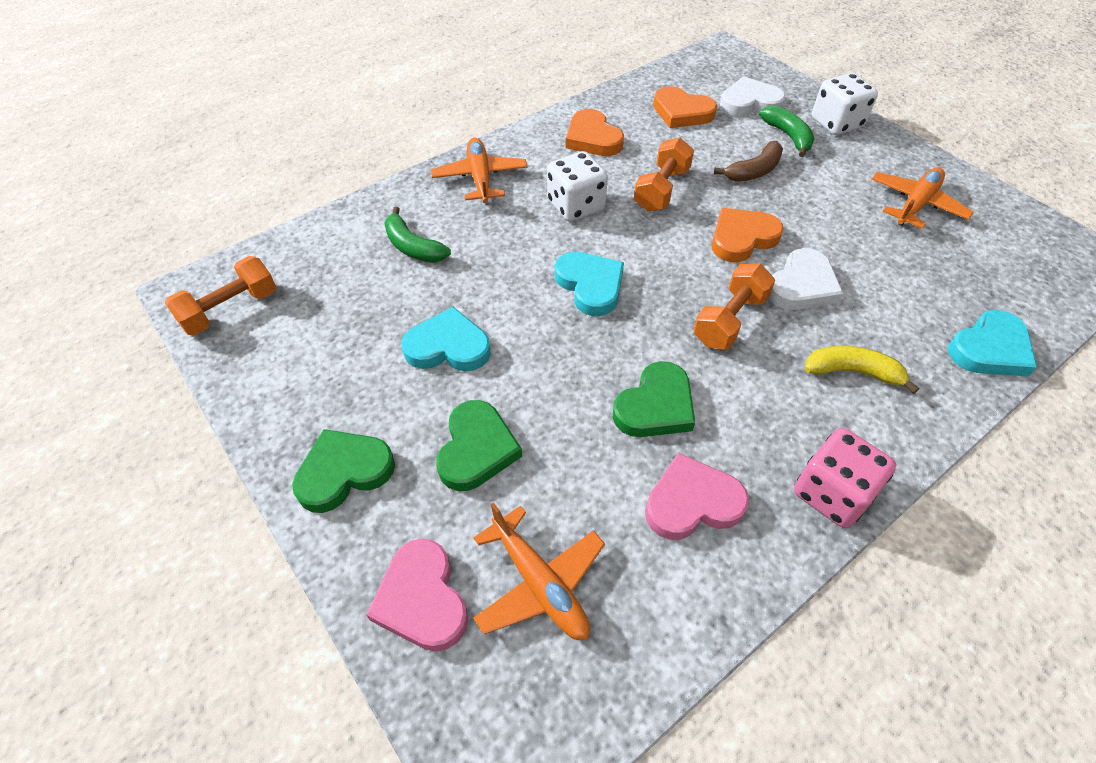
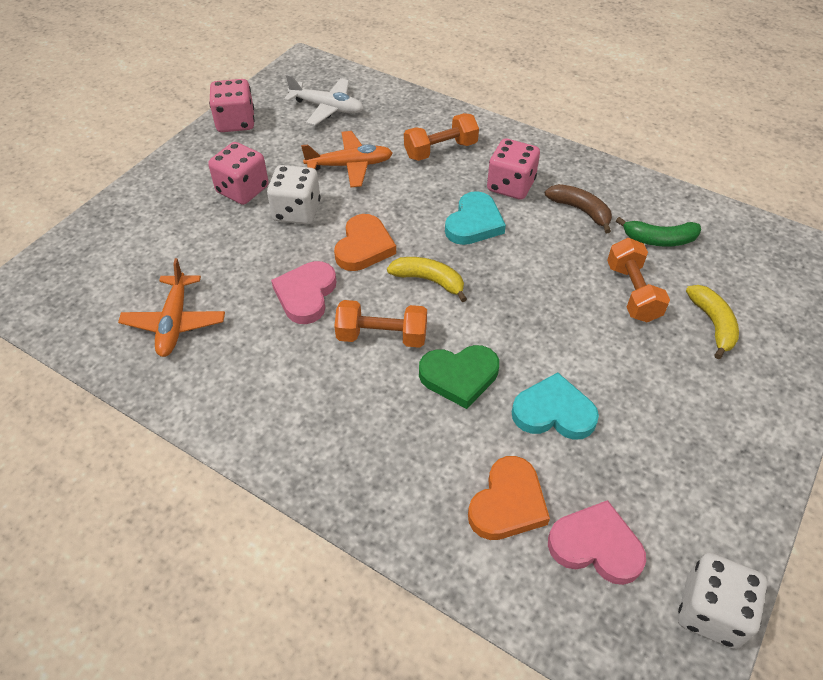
green banana: [384,207,451,263] [759,106,815,157] = 2 -> [616,217,701,247] = 1
green heart: [292,429,395,513] [436,400,522,491] [613,361,695,437] = 3 -> [419,345,499,409] = 1
orange heart: [565,109,624,156] [653,86,717,128] [711,208,784,262] = 3 -> [334,214,396,271] [468,456,550,540] = 2
orange plane: [431,138,528,203] [473,503,605,640] [872,167,974,229] = 3 -> [118,258,225,357] [301,131,393,187] = 2
pink dice: [794,428,896,528] = 1 -> [208,142,269,205] [209,79,255,132] [487,139,540,200] = 3
turquoise heart: [402,307,491,371] [555,252,624,316] [948,310,1037,377] = 3 -> [445,191,506,245] [512,372,599,440] = 2
white heart: [720,76,785,116] [769,248,843,310] = 2 -> none = 0
white plane: none = 0 -> [284,74,364,125] = 1
yellow banana: [805,346,919,394] = 1 -> [387,257,467,302] [686,285,739,359] = 2

